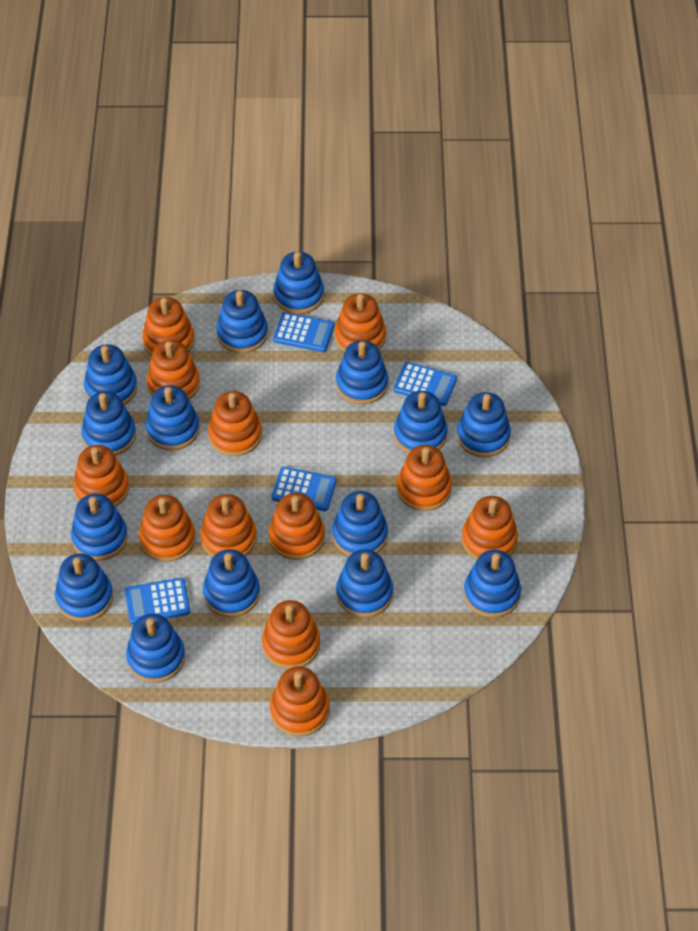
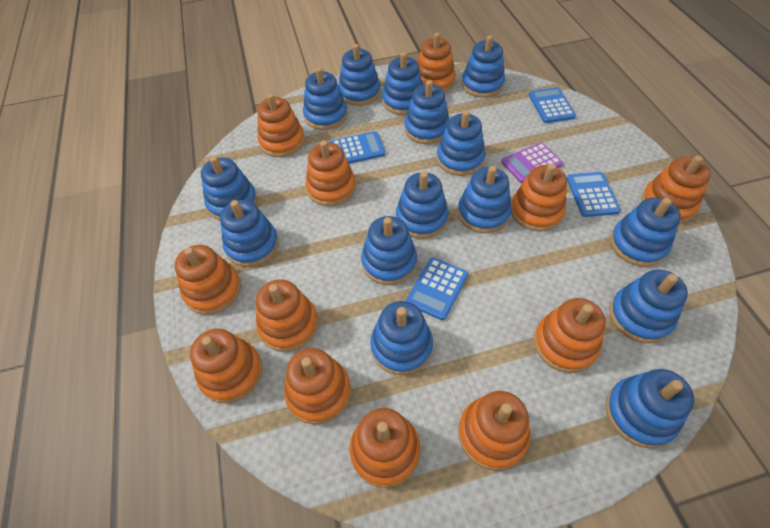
purple calculator: none = 0 -> [501,142,563,183] = 1

